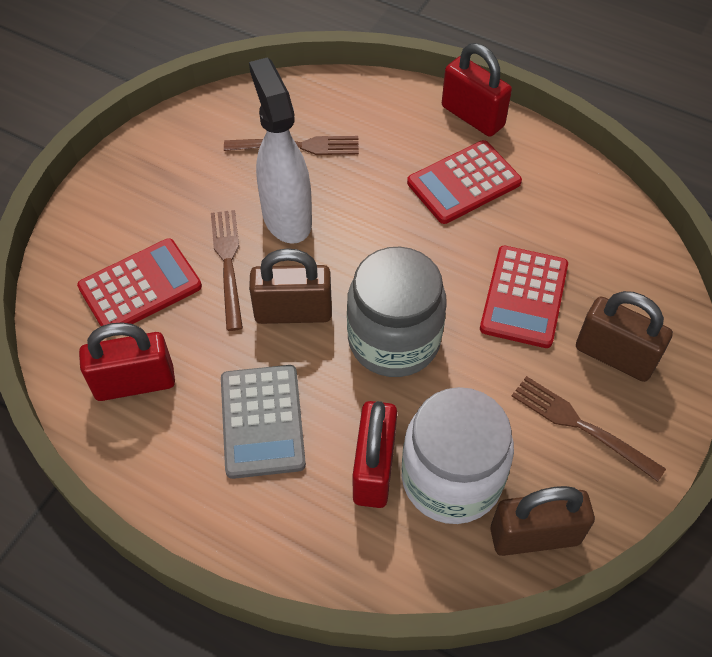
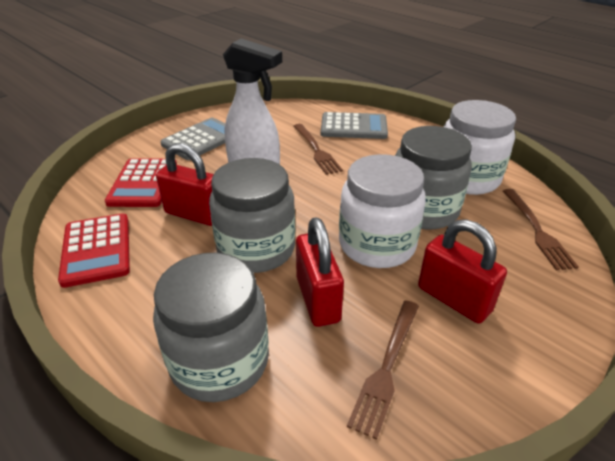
brown padlock: [249,248,332,324] [490,486,595,556] [576,291,673,382] = 3 -> none = 0
grey calculator: [221,365,306,479] = 1 -> [160,118,225,160] [321,112,388,139] = 2
grey jar: [347,247,447,377] = 1 -> [153,253,269,402] [209,158,295,273] [395,126,472,230] = 3
red calculator: [77,238,202,326] [407,140,522,224] [480,246,568,348] = 3 -> [58,213,130,288] [105,158,177,207] = 2
white jar: [402,387,514,524] = 1 -> [339,154,426,268] [444,100,516,195] = 2

